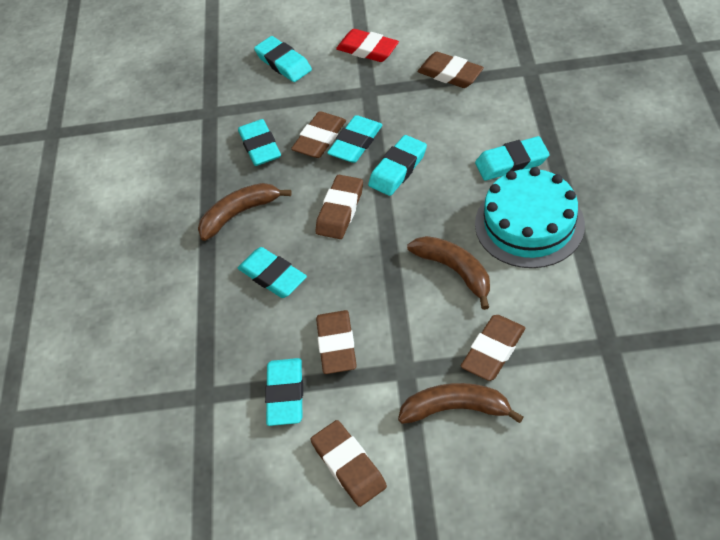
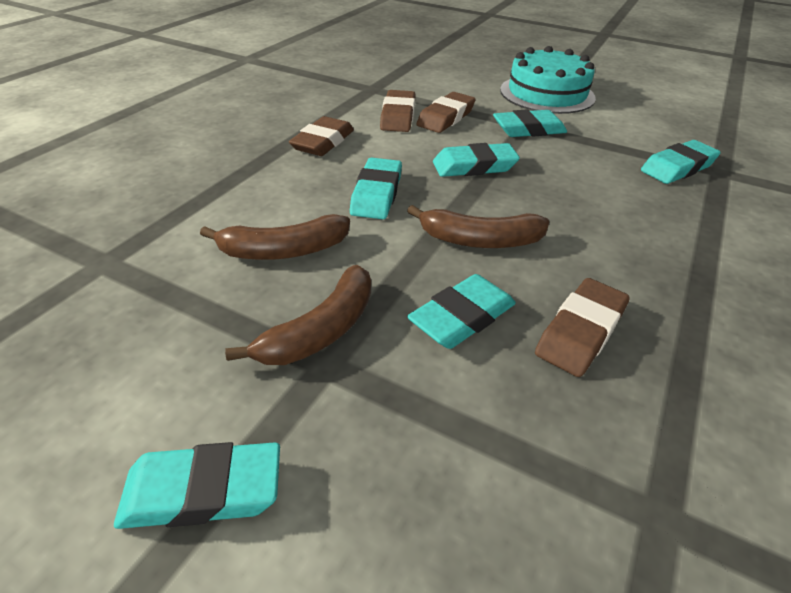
brown eraser: [291,111,346,158] [311,420,387,507] [315,175,363,239] [316,310,356,374] [418,52,484,88] [461,315,525,381] = 6 -> [289,116,354,156] [380,90,416,132] [416,92,476,133] [535,278,630,377] = 4
red eraser: [336,29,399,62] = 1 -> none = 0
turquoise eraser: [238,119,281,166] [238,247,307,298] [254,36,312,82] [265,358,303,426] [327,115,382,163] [368,135,427,196] [475,136,550,181] = 7 -> [114,442,280,529] [350,158,402,219] [407,274,516,349] [433,143,520,177] [493,109,567,137] [641,140,721,184] = 6

